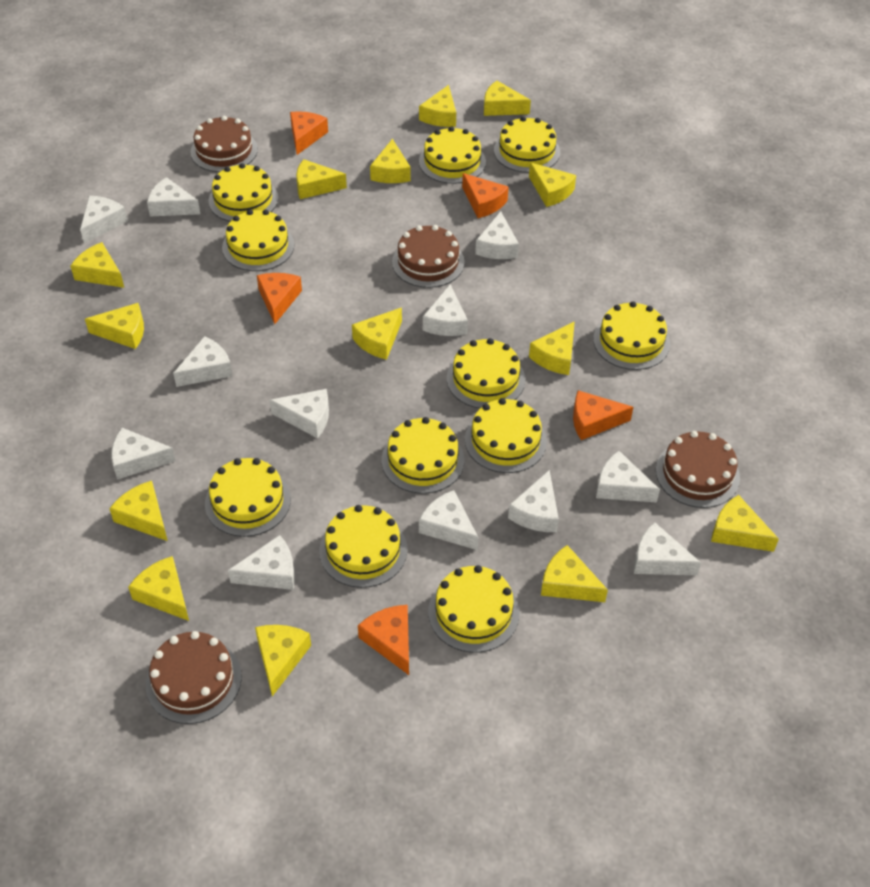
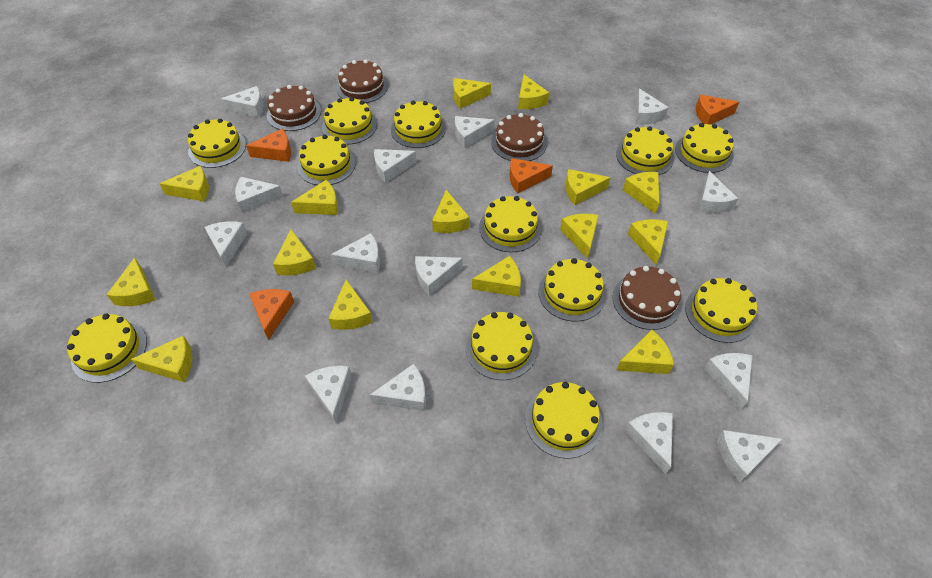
orange cheese: [257,273,302,324] [290,111,328,155] [358,605,409,675] [462,173,509,218] [573,390,633,440] = 5 -> [246,128,291,162] [249,289,294,340] [510,158,553,193] [696,95,739,125] = 4
white cheese: [80,196,128,243] [111,428,176,479] [147,177,200,216] [173,336,232,387] [228,535,295,590] [269,389,329,438] [419,490,478,550] [423,284,468,336] [475,211,519,259] [508,470,559,532] [596,451,660,503] [634,522,701,575] = 12 -> [204,221,247,267] [221,86,263,117] [235,177,283,213] [305,366,352,423] [331,233,380,273] [370,364,426,411] [374,149,417,183] [415,256,463,296] [455,116,495,148] [625,412,673,474] [636,88,669,125] [698,171,738,213] [704,353,752,409] [717,430,782,482] = 14
yellow cake: [205,458,291,537] [209,163,278,222] [222,209,294,271] [319,505,407,588] [382,417,464,494] [419,126,486,184] [428,565,520,653] [447,338,525,408] [465,398,547,473] [494,116,560,173] [593,301,670,370] = 11 -> [67,314,147,383] [188,119,246,168] [298,135,356,185] [322,97,377,145] [391,100,446,148] [466,312,537,380] [479,196,542,252] [525,382,603,458] [538,258,606,322] [616,126,674,175] [675,123,734,173] [685,278,757,343] = 12
yellow cheese: [71,242,124,288] [85,303,144,349] [109,481,168,541] [128,556,189,621] [255,625,311,696] [296,159,347,199] [352,308,402,360] [370,139,411,183] [419,85,456,127] [484,81,531,116] [529,163,576,207] [529,321,575,375] [541,545,608,602] [711,495,779,552] = 14 -> [107,257,156,306] [131,336,192,382] [159,166,209,202] [273,229,316,275] [291,180,338,215] [328,280,373,330] [432,190,469,233] [453,78,491,109] [472,256,521,297] [518,75,549,109] [560,214,599,259] [565,169,611,205] [617,330,674,374] [623,172,659,214] [628,219,668,265] = 15

